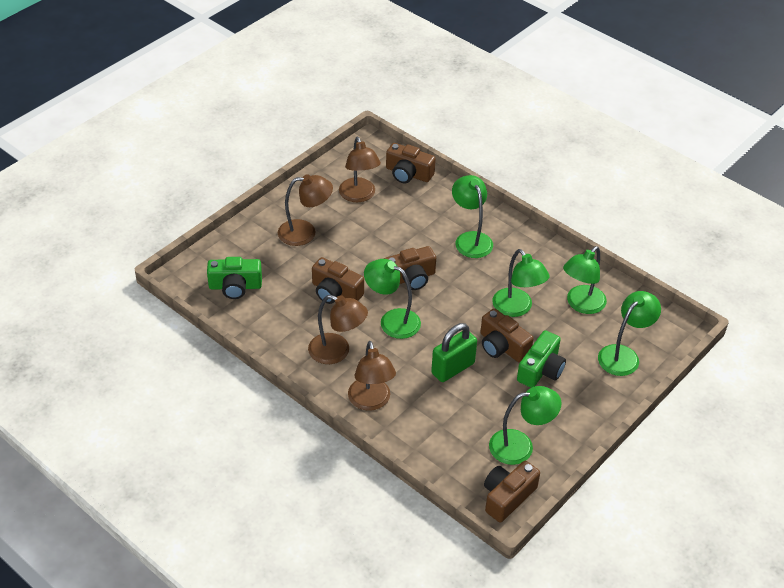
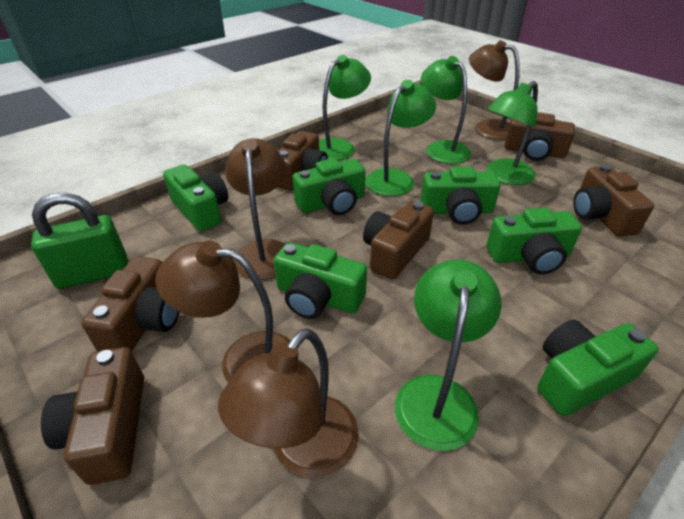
brown camera: [312,257,364,304] [384,246,436,290] [386,143,436,183] [480,308,534,362] [484,461,540,522] = 5 -> [41,347,144,485] [81,256,179,351] [278,131,328,190] [363,201,434,280] [505,112,575,161] [573,165,654,236] = 6
green camera: [207,257,262,299] [517,330,566,388] = 2 -> [163,165,228,231] [274,242,367,319] [293,158,366,215] [420,166,500,225] [486,207,582,274] [537,320,658,416] = 6
green lamp: [364,259,421,339] [452,175,493,258] [489,386,561,465] [492,249,550,317] [563,246,607,314] [598,291,661,376] = 6 -> [319,55,371,161] [365,80,436,196] [395,260,502,451] [421,56,471,164] [487,81,538,185] = 5

